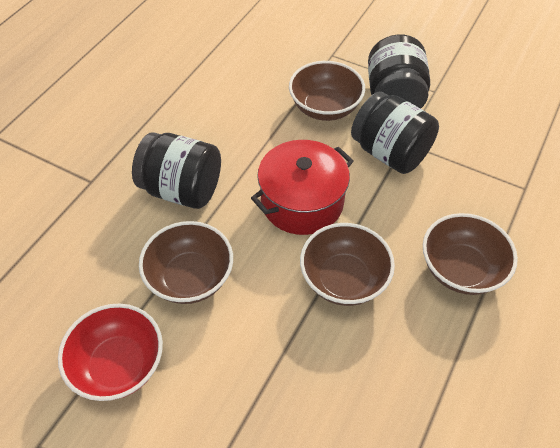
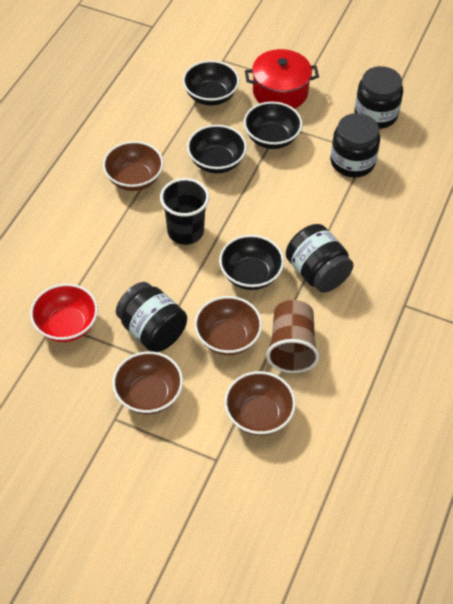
black bowl: none = 0 -> [183,60,239,105] [187,125,247,173] [219,235,284,290] [244,101,302,149] = 4
black cup: none = 0 -> [160,178,209,245] = 1
black jar: [132,132,221,209] [351,91,439,174] [368,35,430,109] = 3 -> [116,282,187,352] [286,224,354,293] [330,113,380,177] [355,66,403,129] = 4
brown cup: none = 0 -> [266,300,319,373] = 1

